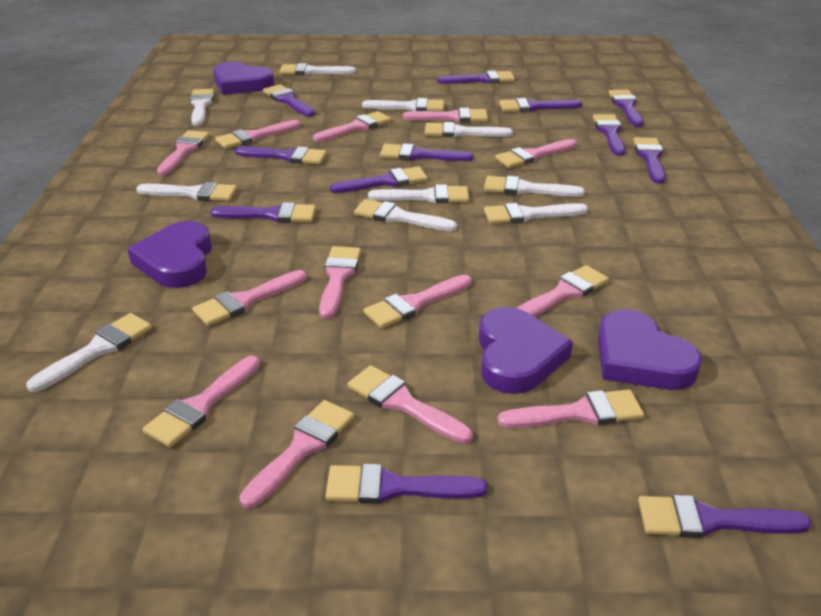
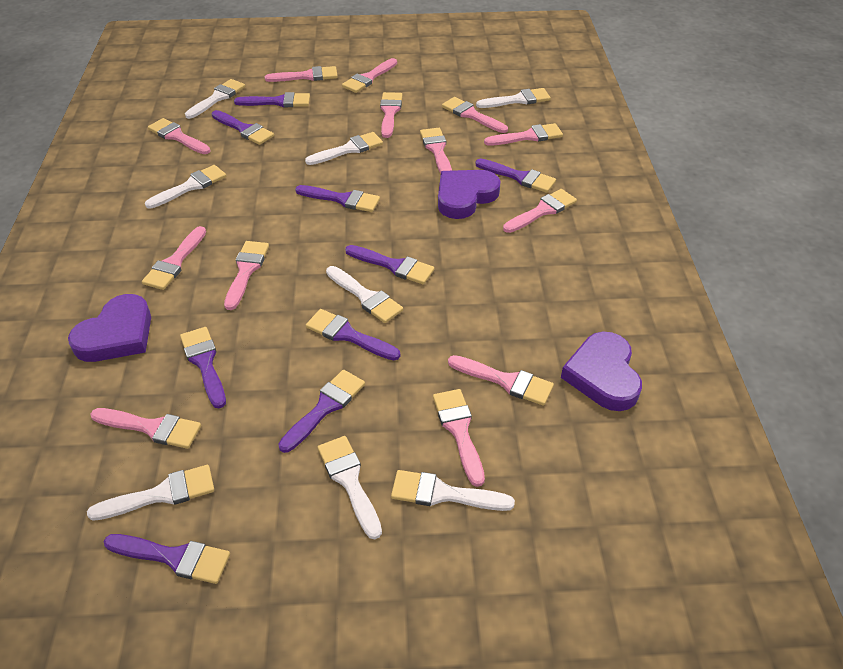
purple brush: [210,202,316,223] [235,146,327,164] [263,84,315,117] [326,464,487,504] [330,166,428,193] [380,143,473,161] [437,71,515,84] [499,98,582,112] [593,114,625,156] [608,90,643,127] [633,137,665,184] [638,495,812,538] = 12 -> [104,534,230,584] [180,327,226,409] [212,110,274,145] [234,92,310,107] [279,370,365,453] [295,185,380,212] [306,309,400,360] [345,245,434,284] [475,158,556,193] = 9
purple heart: [127,221,212,288] [213,61,274,95] [479,307,573,394] [598,309,702,390] = 4 -> [68,294,151,362] [438,170,501,219] [561,332,642,411] = 3
white brush: [26,313,152,392] [136,182,237,201] [190,89,214,126] [280,63,356,75] [354,199,457,231] [362,98,444,112] [368,184,469,203] [425,122,513,137] [484,176,585,197] [484,203,588,224] = 10 -> [87,465,214,521] [145,165,226,209] [185,79,245,119] [305,132,383,165] [318,436,382,539] [326,266,403,323] [391,470,515,511] [476,88,551,108] = 8

